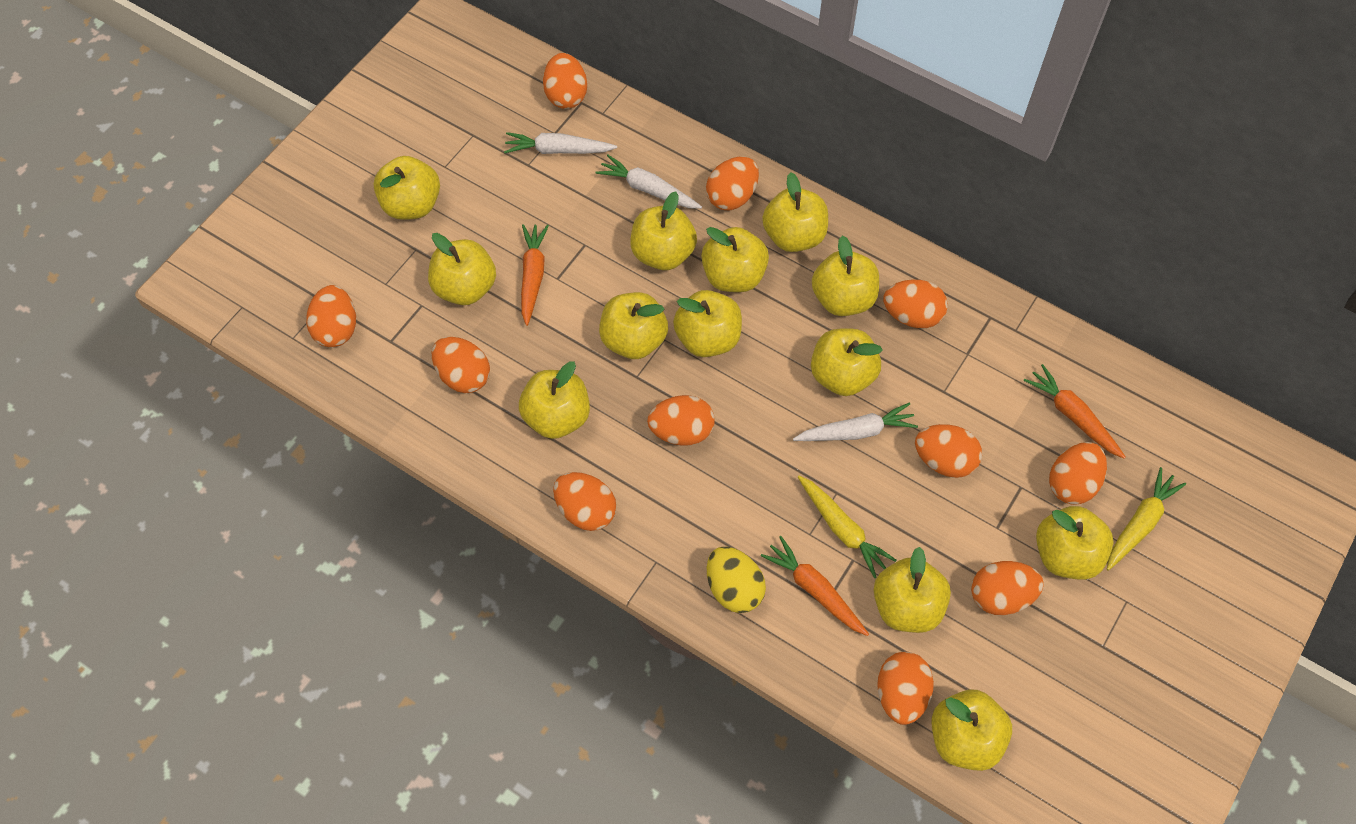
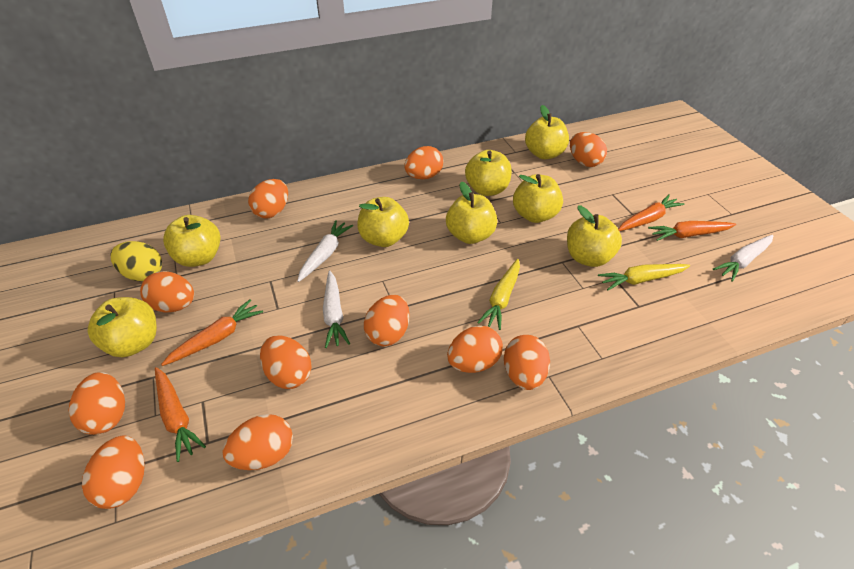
orange carrot: [521,224,549,326] [761,536,869,636] [1023,364,1126,459] = 3 -> [155,367,206,462] [161,299,263,366] [618,194,684,231] [648,221,736,241] = 4
yellow apple: [374,156,440,220] [428,233,496,305] [519,361,590,439] [599,292,668,359] [630,192,697,270] [673,290,742,357] [701,227,769,292] [762,172,828,252] [811,328,883,396] [812,235,879,316] [874,547,951,633] [931,690,1012,771] [1036,506,1114,580] = 13 -> [88,297,157,357] [163,215,220,267] [357,197,409,247] [446,182,497,244] [465,150,512,196] [513,174,563,223] [525,105,569,159] [567,205,622,267] = 8

